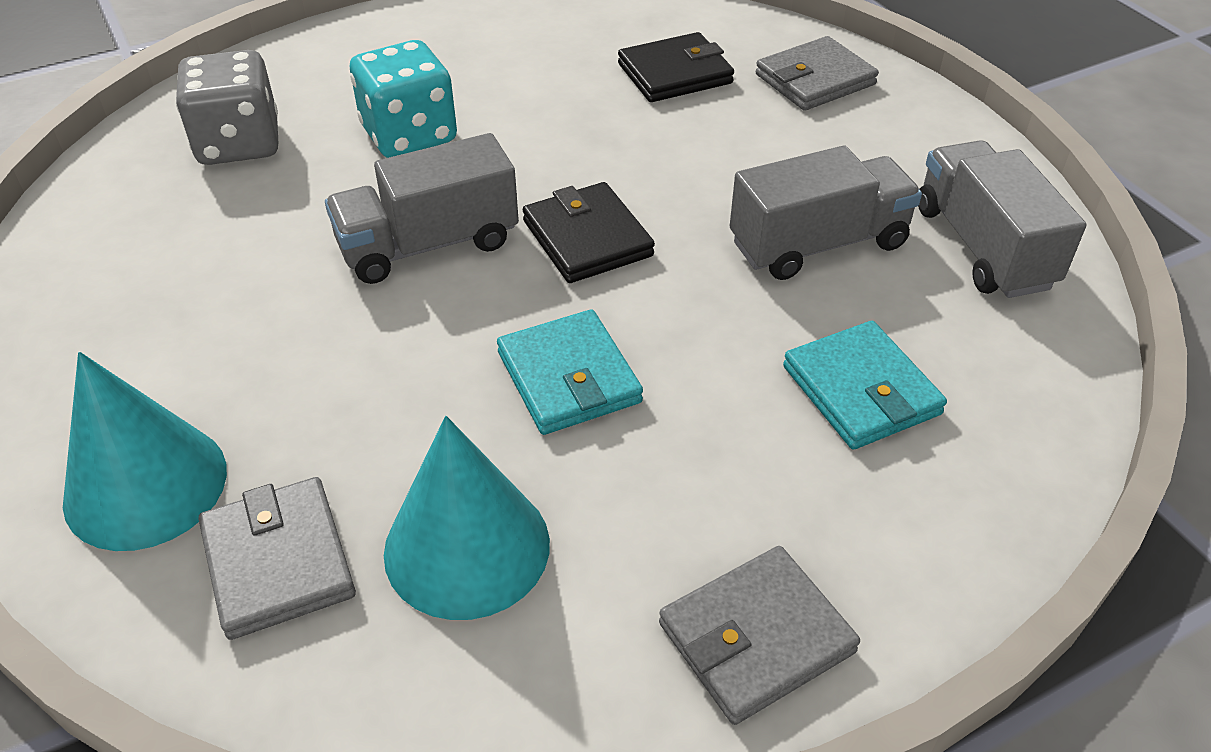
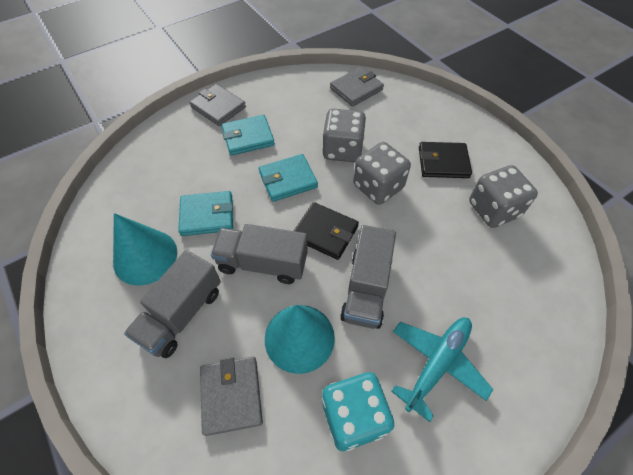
grey dice: [176,50,278,165] = 1 -> [322,109,366,162] [353,142,411,205] [469,165,538,228] = 3
turquoise plane: none = 0 -> [391,318,493,422] = 1
turquoise wallet: [497,309,643,435] [783,321,947,450] = 2 -> [178,191,233,236] [222,115,275,156] [259,154,318,202] = 3

